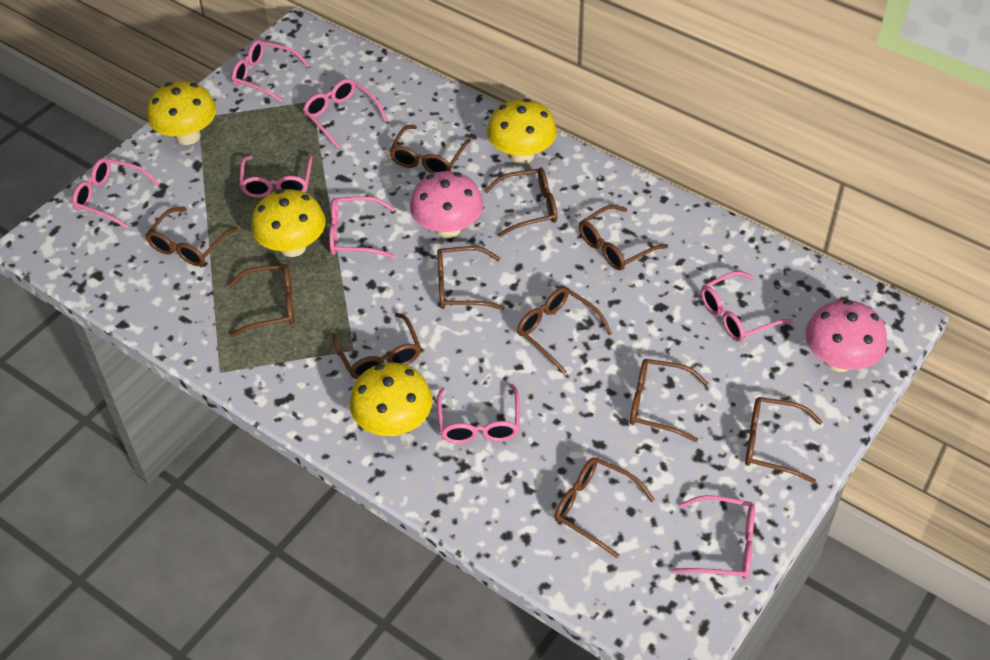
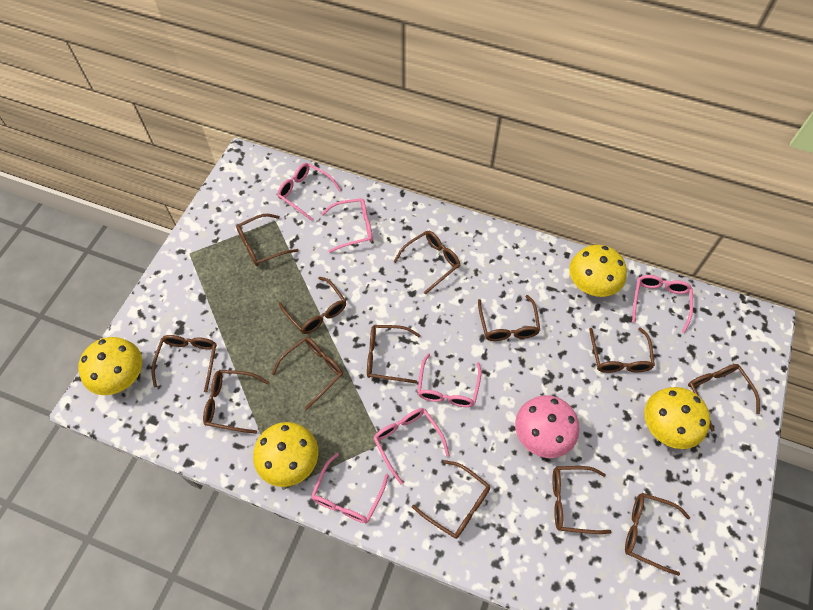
brown glasses: [145,207,238,266] [228,264,294,337] [332,313,421,379] [389,125,471,174] [437,246,505,310] [484,168,557,237] [517,287,612,374] [555,457,655,558] [579,205,668,270] [630,359,709,442] [745,397,823,483] = 11 -> [151,335,217,392] [203,370,269,434] [236,214,298,266] [272,337,343,410] [279,277,346,334] [367,325,421,383] [393,231,460,295] [412,460,490,539] [478,295,540,341] [552,466,611,534] [589,327,655,373] [625,493,690,576] [688,364,760,432] = 13
pink glasses: [72,158,160,228] [232,40,310,103] [239,154,313,198] [303,79,387,149] [329,196,395,258] [437,384,520,444] [672,495,755,579] [701,271,793,342] = 8 -> [277,163,341,221] [311,453,389,523] [321,198,373,253] [373,408,449,484] [417,353,482,407] [632,275,693,333] = 6
pink mushroom: [410,171,483,238] [805,299,887,372] = 2 -> [515,395,579,458] = 1

